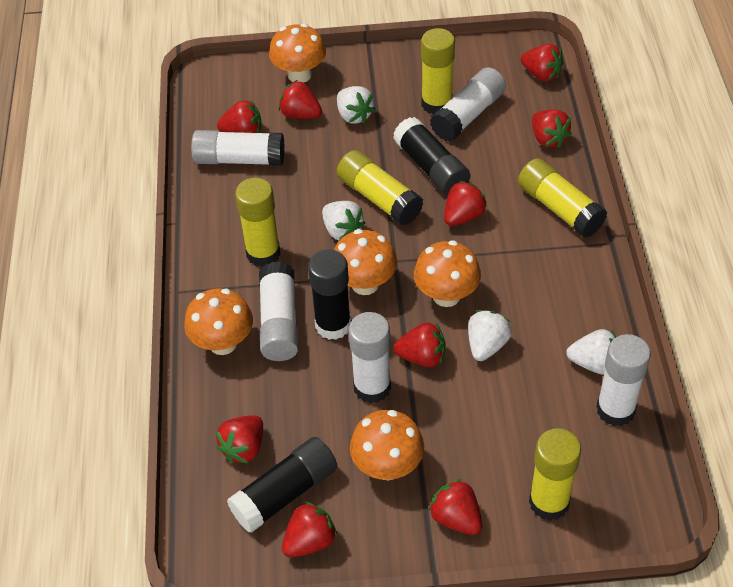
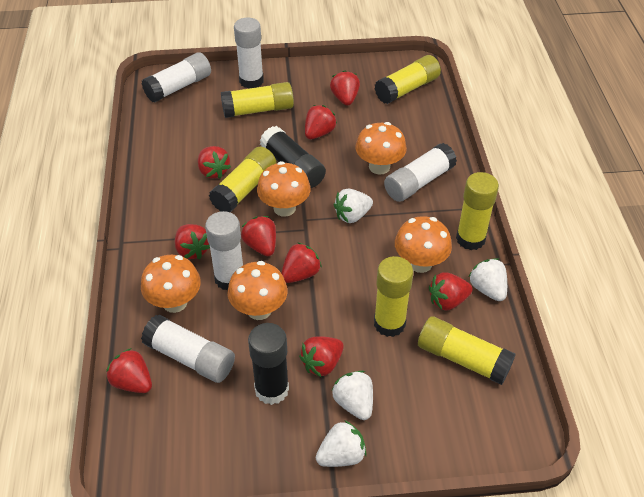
black glue stick: [227,437,337,533] [308,249,351,340] [393,117,470,196] = 3 -> [248,323,289,405] [260,126,326,188] = 2
yellow glue stick: [235,178,281,267] [337,150,423,226] [421,28,455,114] [518,158,607,238] [529,428,581,521] = 5 -> [209,147,277,212] [221,82,294,118] [374,256,413,337] [375,55,441,104] [418,316,515,385] [456,172,499,250] = 6

